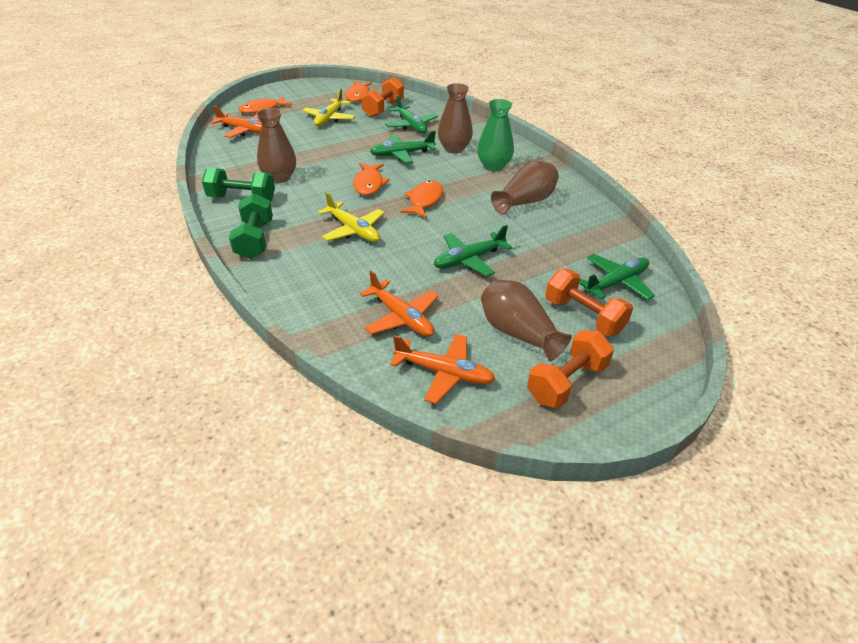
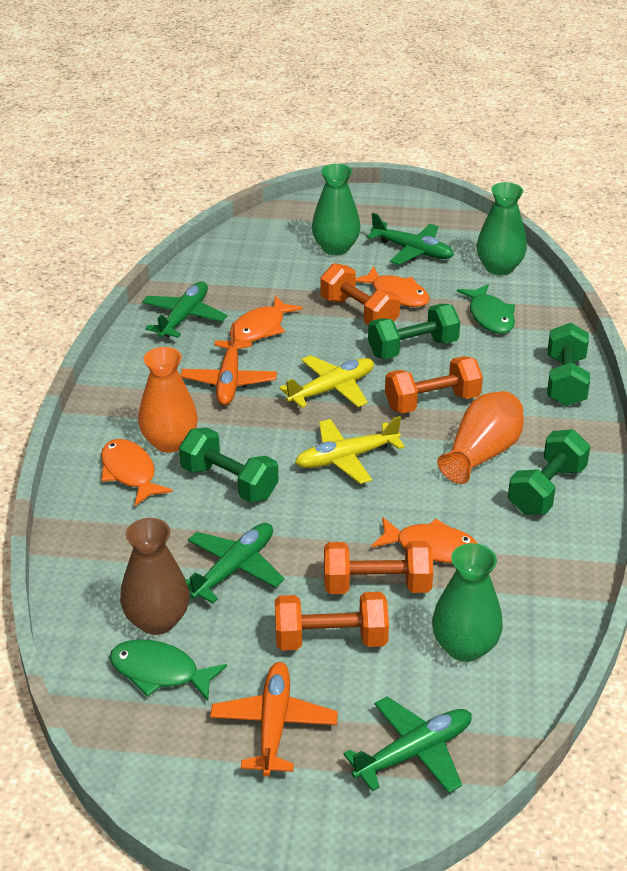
brown vase: [256,108,296,183] [438,83,473,153] [481,280,572,361] [491,161,559,214] = 4 -> [120,518,189,635] = 1
green dumbbell: [202,168,275,201] [229,193,273,259] = 2 -> [179,427,278,503] [368,304,460,359] [508,429,590,515] [547,323,590,406] = 4
green fish: none = 0 -> [109,639,227,701] [457,284,515,334] = 2
green vase: [477,99,514,172] = 1 -> [312,164,360,255] [432,543,503,662] [477,182,527,276] = 3
orange dumbbell: [361,77,404,117] [527,330,614,408] [545,268,633,336] = 3 -> [275,592,389,651] [320,263,400,325] [324,541,433,594] [385,356,483,413] = 4
orange plane: [211,106,262,138] [360,270,439,337] [390,334,496,404] = 3 -> [181,323,277,406] [210,662,338,777] = 2
orange vase: none = 0 -> [138,347,198,453] [437,391,524,484] = 2

